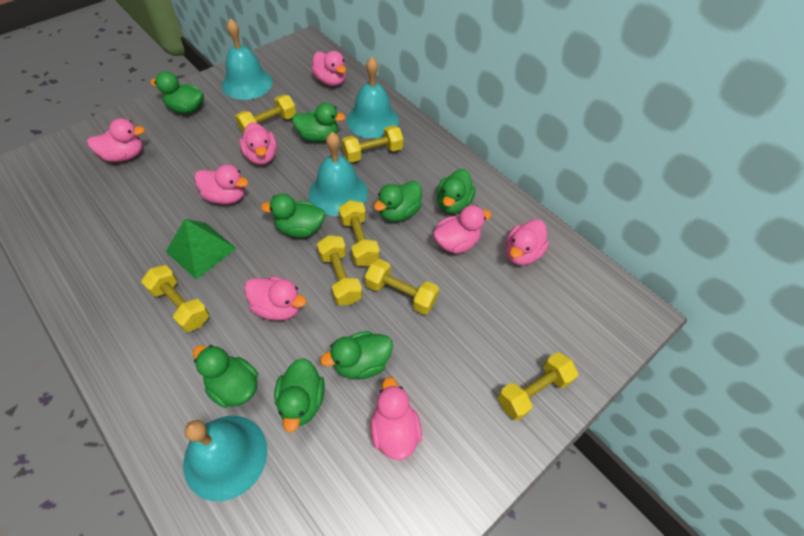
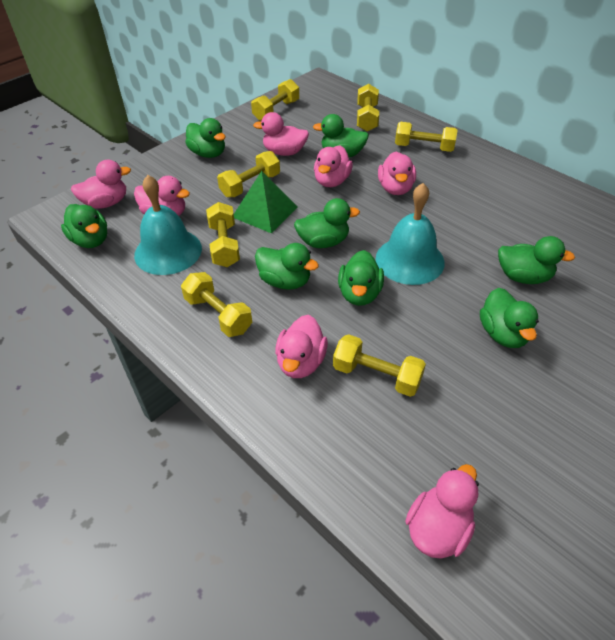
pink duck: [87,119,145,162] [194,165,248,204] [239,122,277,165] [244,276,306,321] [311,51,346,86] [370,377,422,460] [433,205,491,254] [505,219,549,265] = 8 -> [71,160,131,209] [134,176,190,216] [253,112,309,156] [275,315,328,378] [314,145,353,187] [378,151,416,195] [405,464,479,559] = 7
turquoise bell: [183,416,268,501] [222,18,273,100] [309,132,368,216] [347,57,399,139] = 4 -> [134,175,202,275] [375,183,445,285] = 2

